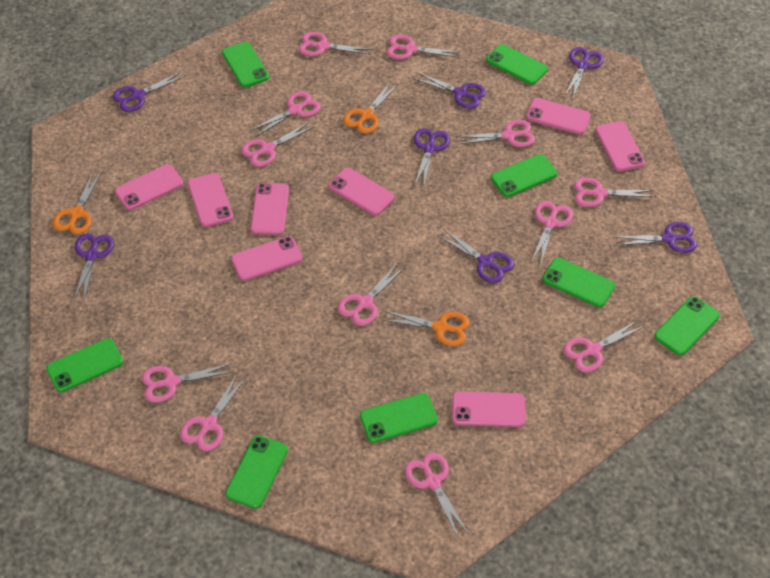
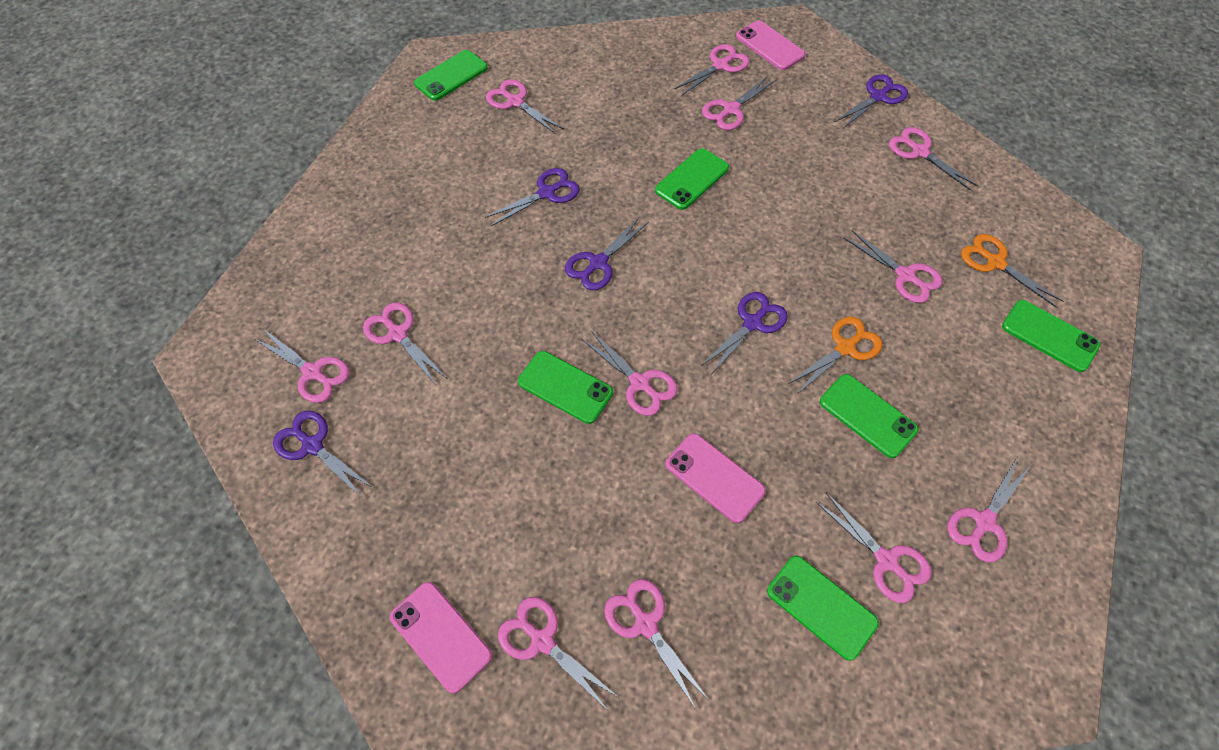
green phone: [46,338,123,392] [222,42,269,87] [226,435,288,509] [360,393,438,443] [486,44,548,85] [491,154,558,197] [543,258,615,307] [654,296,720,356] = 8 -> [414,50,488,101] [518,351,613,424] [655,148,729,210] [767,556,879,661] [820,374,918,458] [1002,300,1100,372] = 6
orange scissors: [53,172,101,234] [343,82,398,133] [381,311,470,346] = 3 -> [788,317,882,394] [961,234,1063,308] = 2
pink phone: [115,164,183,210] [188,173,233,227] [231,236,302,281] [251,183,289,235] [329,168,394,216] [452,391,526,427] [526,98,591,135] [595,121,645,172] = 8 -> [390,582,492,694] [666,433,766,523] [736,20,805,70] = 3
purple scissors: [74,234,114,301] [112,71,186,112] [413,72,486,109] [414,128,450,187] [439,229,514,283] [564,47,604,98] [614,222,697,253] = 7 -> [273,410,373,496] [485,168,580,226] [565,218,649,290] [701,292,788,373] [835,74,908,128] = 5

